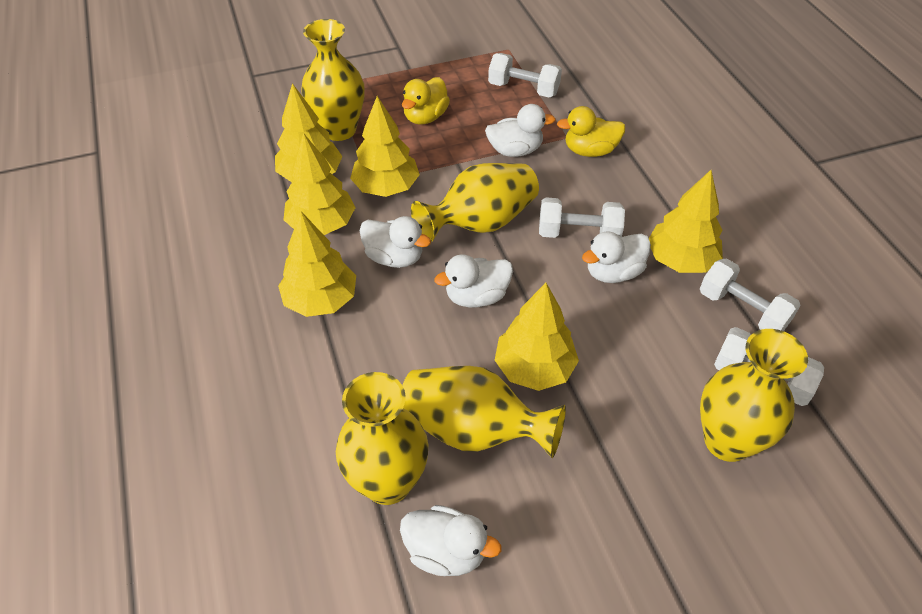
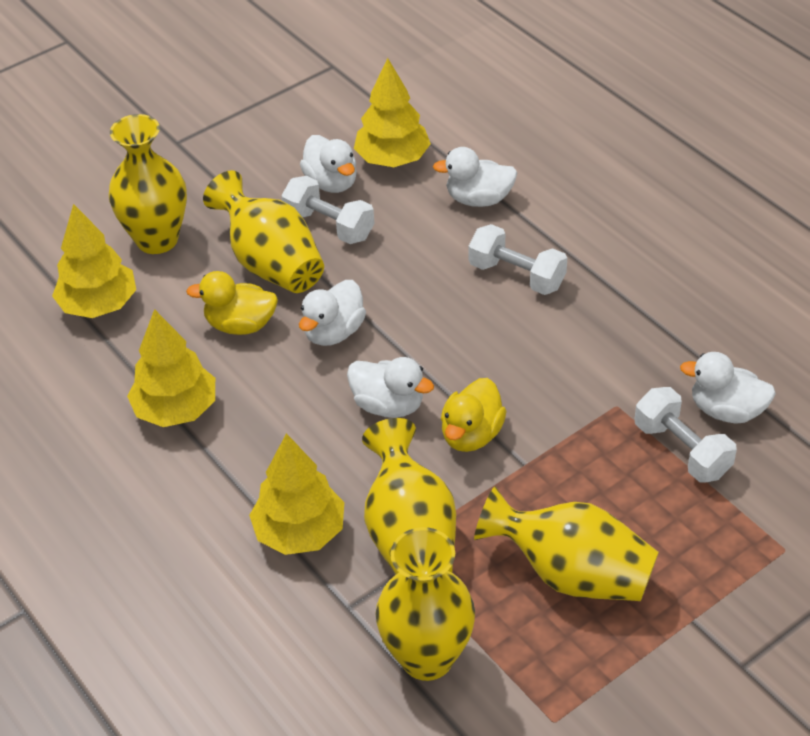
white dumbbell: [488,53,562,98] [539,197,625,238] [700,259,801,331] [714,327,824,406] = 4 -> [281,176,374,244] [469,224,567,295] [635,387,737,482] = 3
yellow tree: [275,83,343,182] [278,211,356,317] [283,133,356,235] [350,96,420,197] [495,283,579,391] [649,170,723,273] = 6 -> [52,204,136,318] [127,309,215,427] [249,433,344,555] [354,58,431,167] = 4

